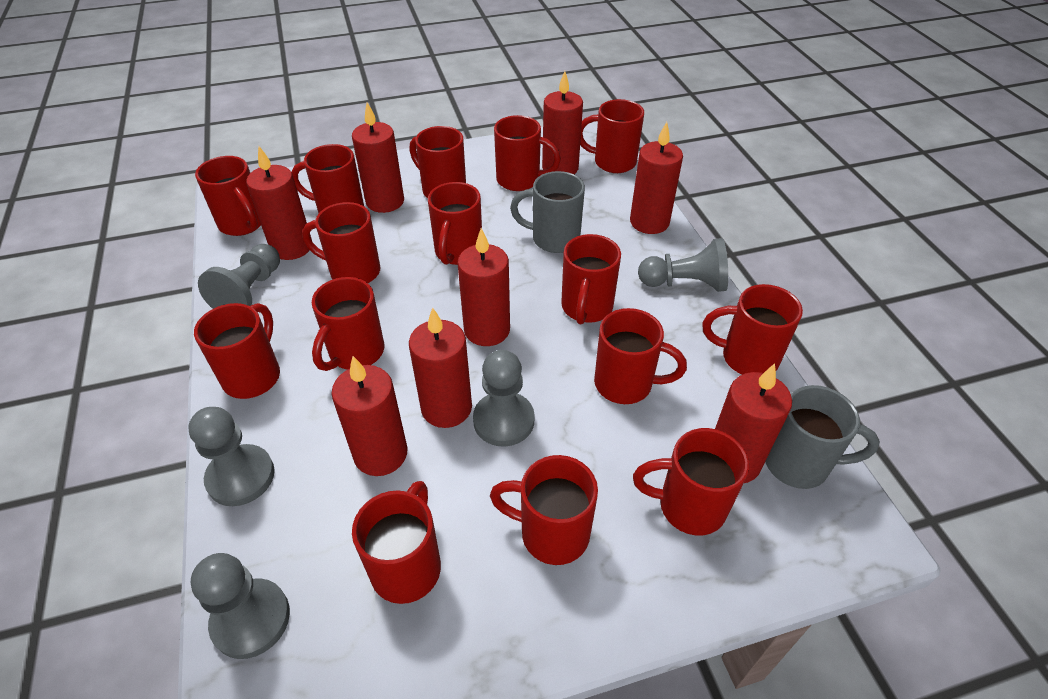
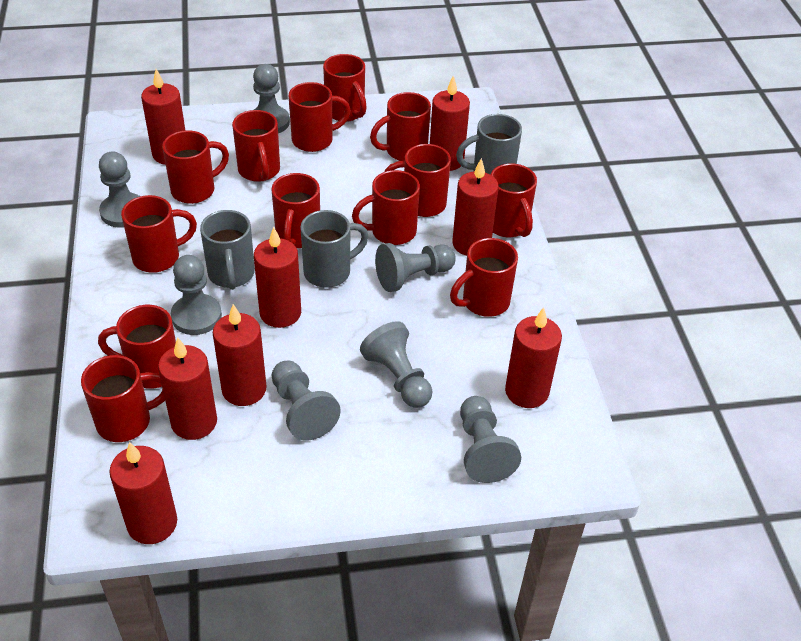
grey mug: [510,171,585,253] [765,385,880,489] = 2 -> [200,210,255,290] [300,210,368,288] [456,114,522,175] = 3
grey pawn: [188,407,275,506] [191,553,290,659] [198,244,280,309] [473,350,535,447] [638,238,728,292] = 5 -> [99,152,140,228] [171,255,222,335] [253,64,290,133] [271,361,341,441] [360,321,432,408] [375,243,456,292] [460,396,521,483] = 7
red mug: [194,303,280,399] [195,156,261,236] [291,144,364,213] [302,202,380,283] [312,277,384,371] [352,481,441,604] [409,126,466,198] [428,182,482,265] [490,455,598,565] [494,115,561,191] [561,234,621,324] [580,99,644,173] [594,308,687,404] [633,428,749,535] [703,284,803,375] = 15 -> [81,355,165,442] [98,305,176,389] [121,195,197,273] [162,130,229,204] [232,110,280,182] [271,173,320,248] [289,82,351,152] [323,54,367,122] [352,170,420,245] [370,92,431,161] [384,144,451,217] [450,238,518,317] [491,163,537,237] = 13

